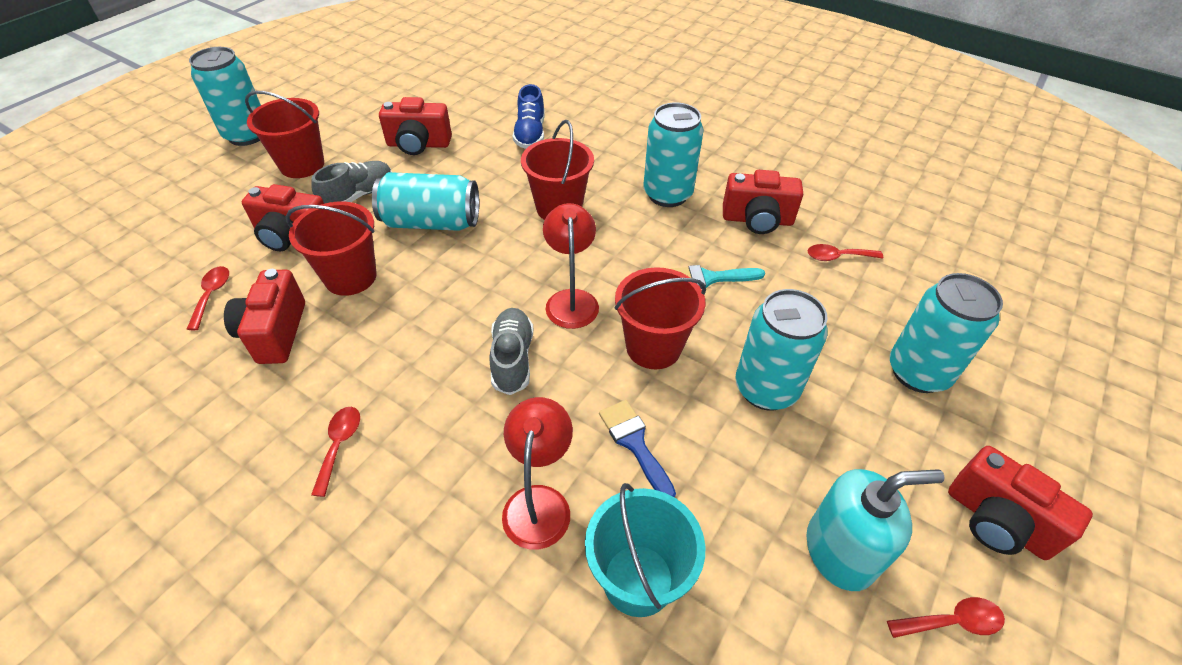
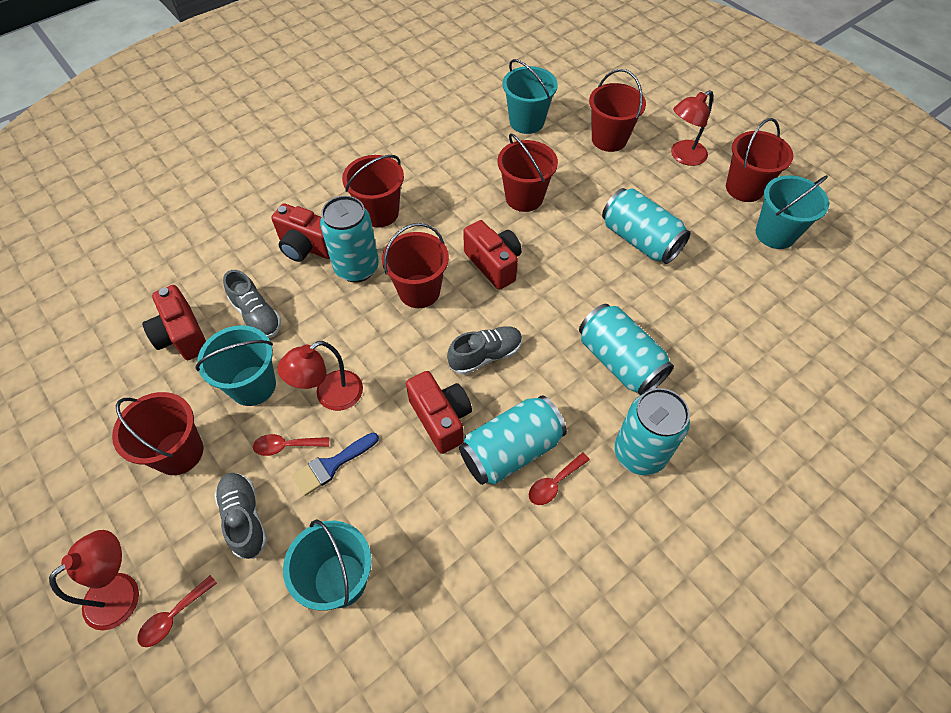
blue shoe: [513,84,545,149] = 1 -> none = 0
grey shoe: [311,161,392,204] [489,308,533,395] = 2 -> [214,473,267,559] [223,270,281,338] [447,326,522,375] = 3
red bucket: [245,91,324,178] [286,202,377,296] [521,120,594,220] [614,267,706,369] = 4 -> [112,392,203,475] [342,155,404,227] [382,223,449,308] [497,133,558,212] [589,69,646,152] [726,118,794,202] = 6
red camera: [224,269,305,364] [242,184,324,251] [379,97,452,155] [723,170,803,234] [948,446,1093,560] = 5 -> [142,285,206,360] [271,203,330,262] [406,371,472,454] [463,220,522,290] = 4
red lamp: [502,397,573,550] [543,203,599,329] = 2 -> [49,530,139,630] [277,341,363,411] [671,90,713,166] = 3
red spoon: [187,266,229,330] [311,407,360,497] [808,244,883,261] [887,597,1005,638] = 4 -> [137,575,217,647] [253,434,329,456] [529,452,590,505] = 3
turquoise brush: [671,265,765,289] = 1 -> none = 0
turquoise bucket: [585,483,705,617] = 1 -> [195,325,276,406] [283,519,372,611] [502,59,558,134] [756,175,829,249] = 4
turquoise soap dispenser: [806,469,945,591] = 1 -> none = 0

